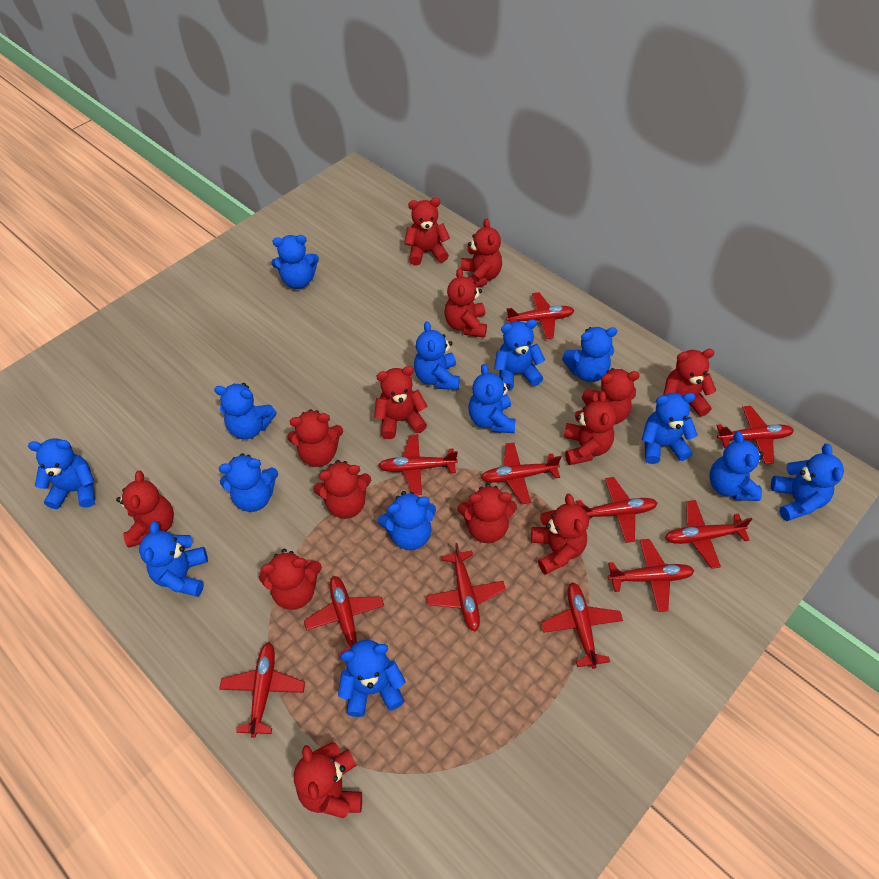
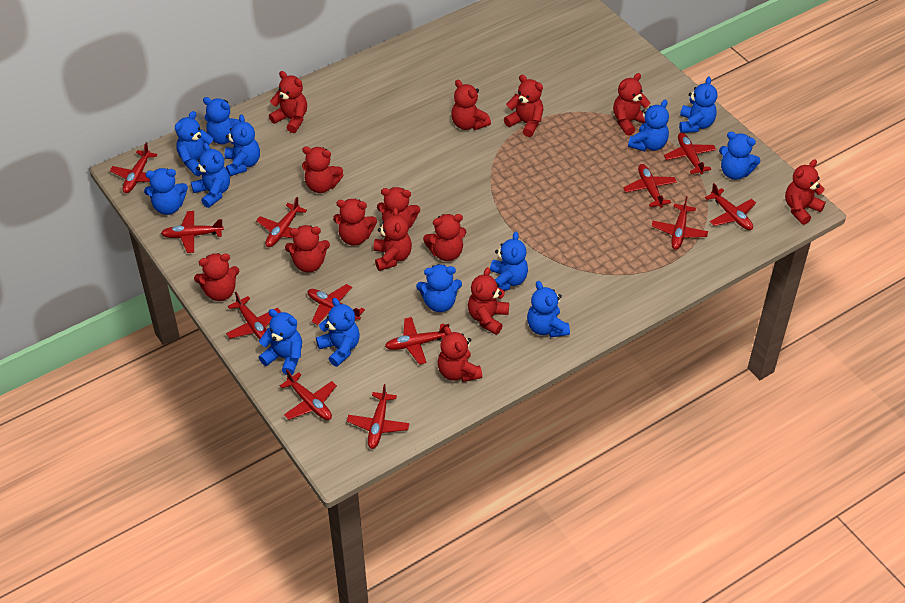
blue teddy bear: [28,438,95,509] [139,521,208,597] [214,383,277,439] [219,453,278,512] [271,235,319,289] [338,640,405,717] [378,491,436,550] [414,321,460,390] [468,364,516,433] [494,319,545,391] [562,327,617,382] [642,393,698,464] [709,431,764,501] [771,444,844,521] = 14 -> [144,168,188,215] [175,111,214,175] [191,143,230,208] [203,97,240,144] [225,114,260,176] [258,309,302,375] [316,298,360,367] [416,264,462,312] [490,231,528,290] [527,281,570,337] [628,100,669,151] [679,76,717,133] [719,132,761,180] = 13
red plane: [219,642,305,738] [304,576,384,659] [378,434,458,495] [426,543,506,631] [481,442,561,504] [506,292,575,339] [541,582,623,669] [576,477,657,543] [608,539,695,612] [665,500,752,569] [716,406,794,464] = 11 -> [110,143,157,193] [161,211,224,253] [226,292,281,339] [256,197,307,247] [280,370,337,420] [308,284,365,325] [347,384,409,449] [385,317,449,365] [623,164,677,208] [652,196,708,250] [664,132,716,175] [705,183,756,230] = 12

